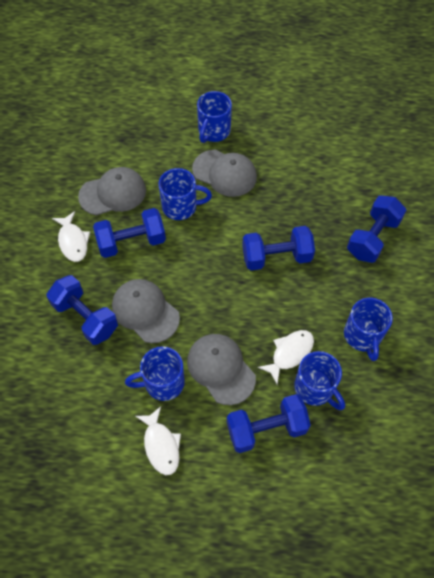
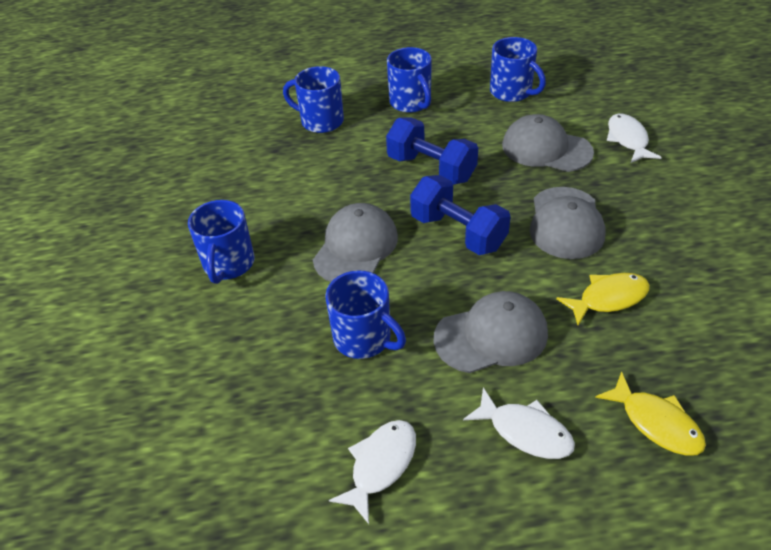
blue dumbbell: [47,275,118,345] [93,208,166,258] [227,394,311,453] [242,226,315,271] [347,195,406,263] = 5 -> [386,118,478,185] [410,175,511,255] = 2
yellow fish: none = 0 -> [556,273,650,325] [595,371,706,456] = 2

